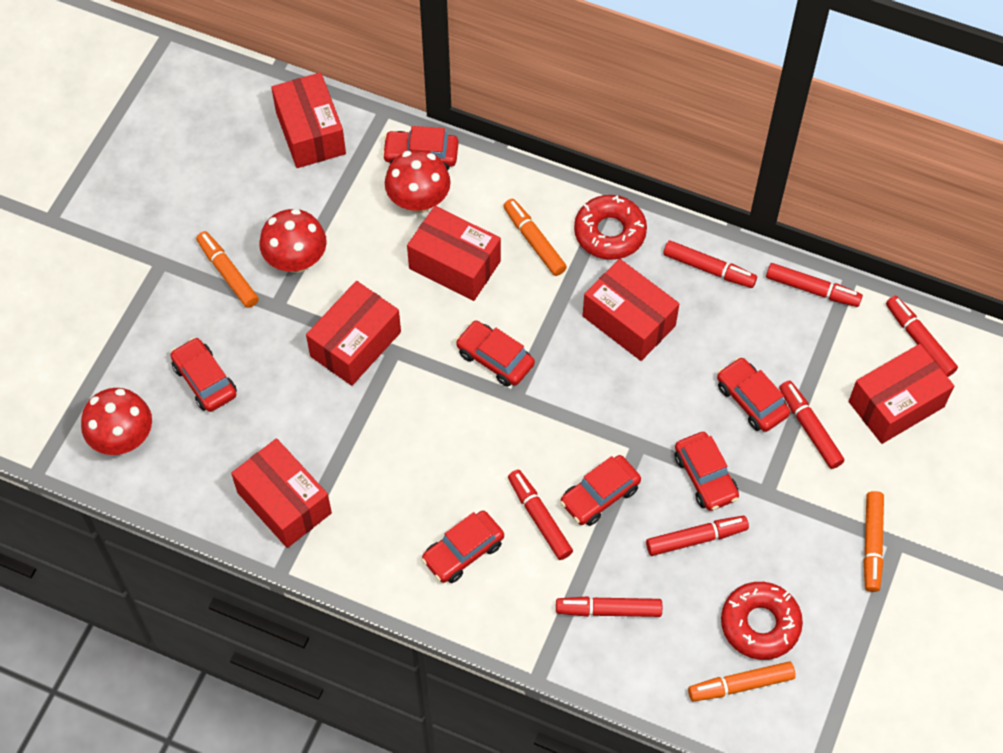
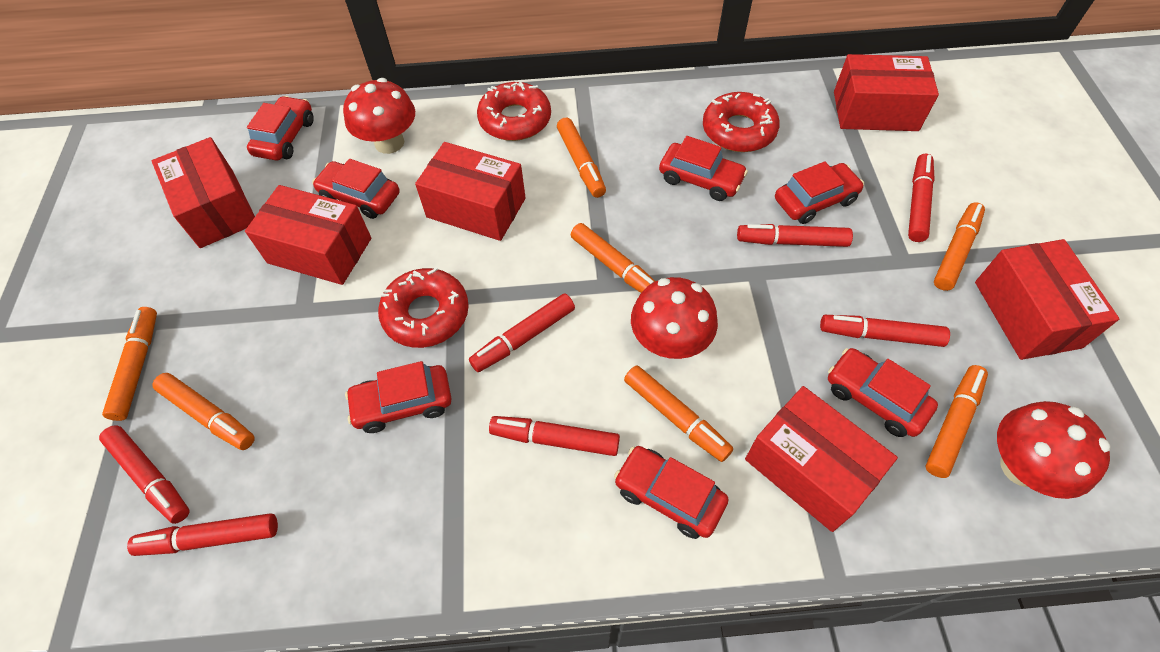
orange marker: [196,231,259,308] [504,198,567,276] [688,661,796,702] [863,491,884,592] = 4 -> [102,307,157,421] [153,373,255,450] [557,117,606,198] [571,223,655,293] [624,365,734,462] [925,365,988,478] [934,202,985,291] = 7
red donut: [574,195,647,260] [721,582,803,660] = 2 -> [378,267,469,348] [477,81,551,141] [703,92,780,152] = 3

